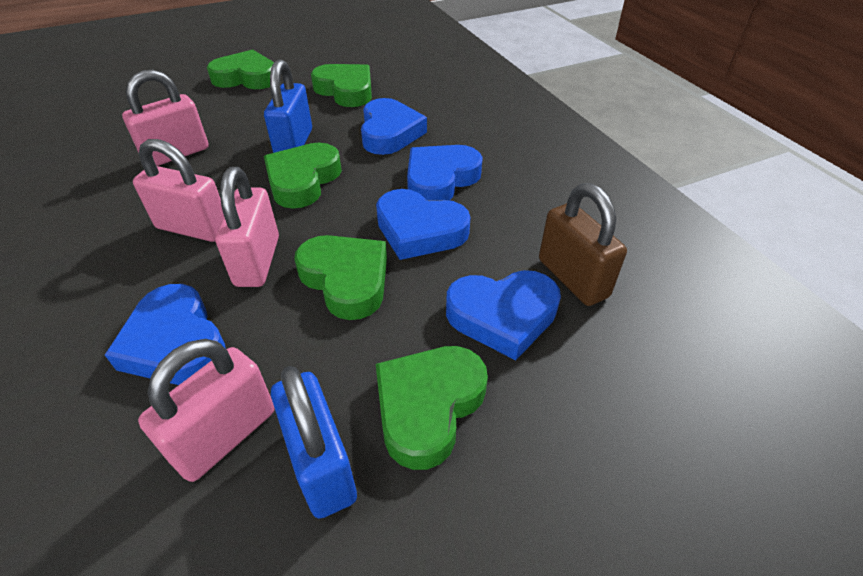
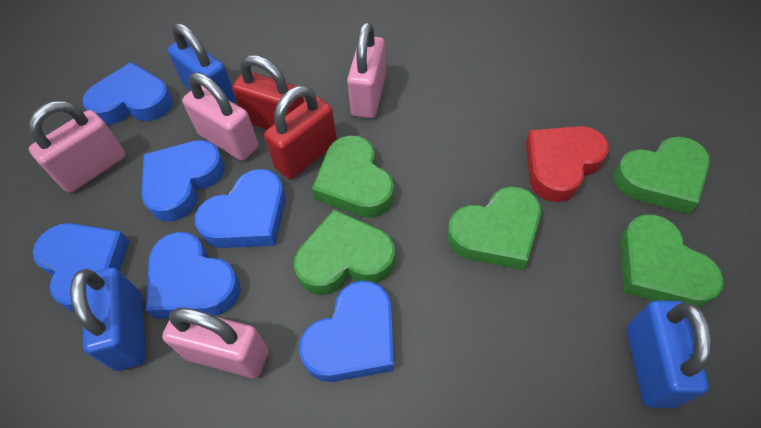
blue heart: [105,284,226,385] [361,98,427,155] [376,189,471,260] [407,145,483,200] [446,270,561,360] = 5 -> [33,223,130,312] [83,62,173,125] [141,140,225,221] [146,232,241,319] [195,169,286,248] [299,281,394,382] = 6
blue padlock: [264,59,312,153] [271,366,357,519] = 2 -> [70,268,146,371] [168,23,236,103] [627,301,712,408] = 3
brown padlock: [539,183,627,306] = 1 -> none = 0
red heart: none = 0 -> [526,126,609,202] = 1
red padlock: none = 0 -> [232,55,304,130] [264,85,337,179] = 2

